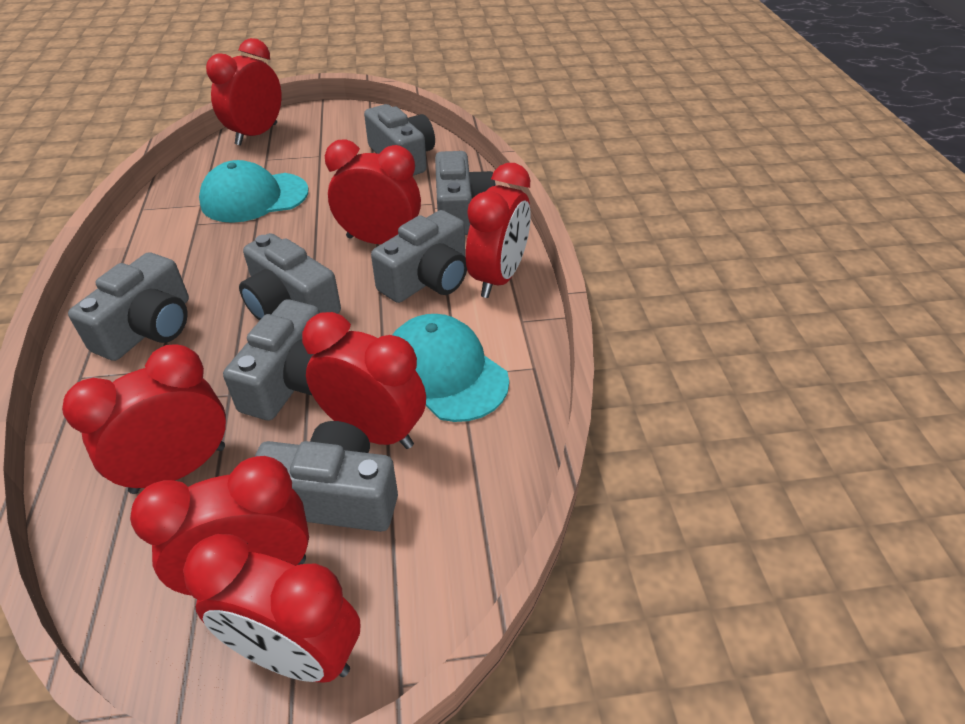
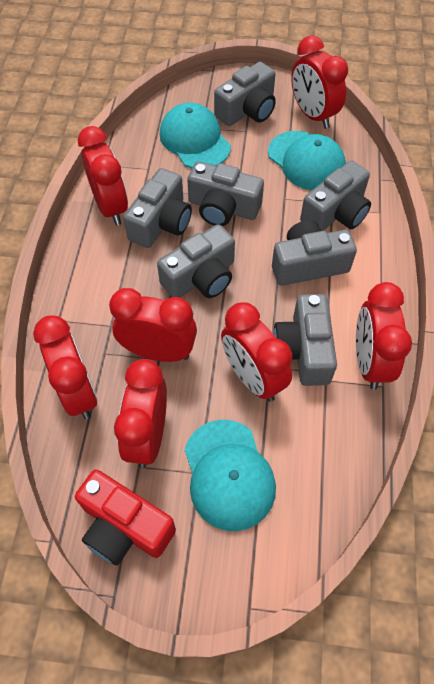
red camera: none = 0 -> [75,470,176,566] = 1
turquoise cap: [199,160,308,223] [392,314,509,422] = 2 -> [160,103,231,168] [184,419,276,531] [268,131,346,190] = 3

